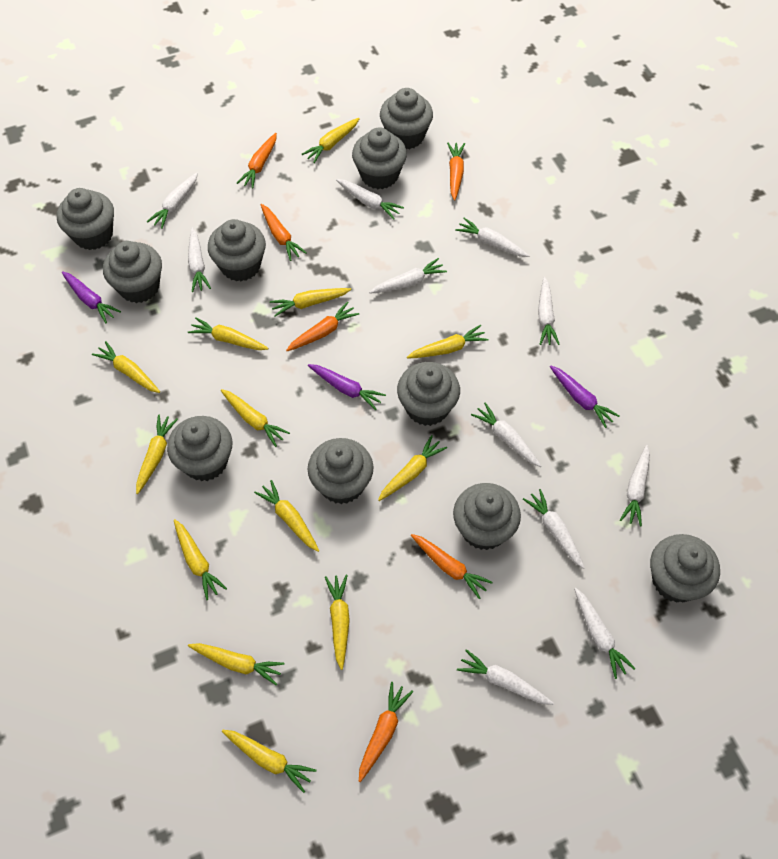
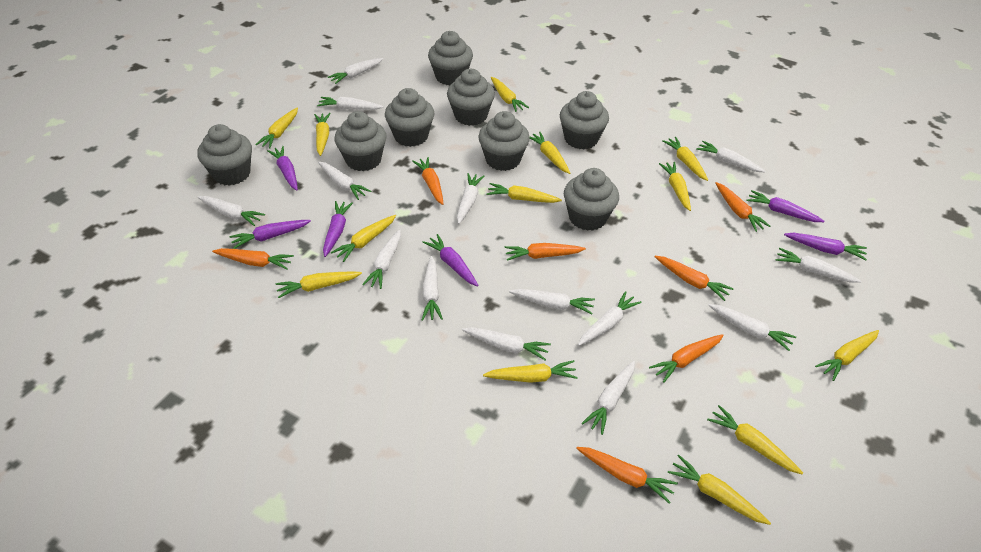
grey cupcake: [57,188,114,250] [103,241,162,303] [167,416,232,481] [208,219,266,281] [308,438,374,504] [352,127,407,189] [380,88,433,149] [397,362,460,426] [453,483,521,550] [650,534,720,603] = 10 -> [197,124,252,186] [335,111,386,171] [385,88,434,147] [428,31,473,85] [447,69,495,126] [478,111,530,171] [560,91,609,149] [564,168,619,231] = 8
orange carrot: [237,133,277,188] [261,204,307,261] [286,301,359,351] [359,682,413,782] [411,534,493,599] [447,143,465,201] = 6 -> [212,248,294,269] [412,157,443,205] [505,243,586,261] [576,447,678,504] [649,334,724,383] [655,256,734,301] [715,182,770,232] = 7
purple carrot: [62,271,121,323] [308,364,386,410] [550,365,619,428] = 3 -> [229,220,311,249] [267,146,298,191] [323,201,353,257] [422,234,479,287] [747,190,825,222] [784,233,867,260] = 6
white carrot: [147,173,198,229] [188,228,211,292] [336,179,404,220] [369,258,447,294] [455,218,529,257] [457,649,554,705] [471,402,541,467] [523,489,585,569] [538,277,560,345] [574,588,636,679] [620,445,650,526] = 11 -> [197,196,265,226] [317,97,384,110] [318,161,372,200] [328,58,383,84] [362,229,401,289] [422,256,443,321] [457,173,484,224] [462,327,551,360] [509,289,595,314] [578,291,642,346] [582,361,635,435] [696,141,765,172] [708,304,796,351] [776,248,861,283] = 14

